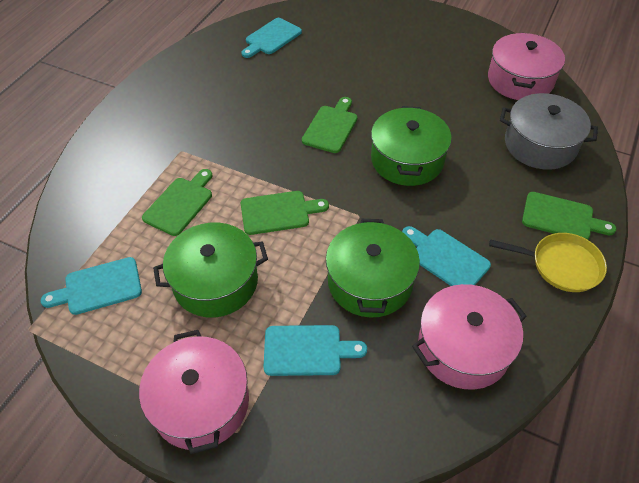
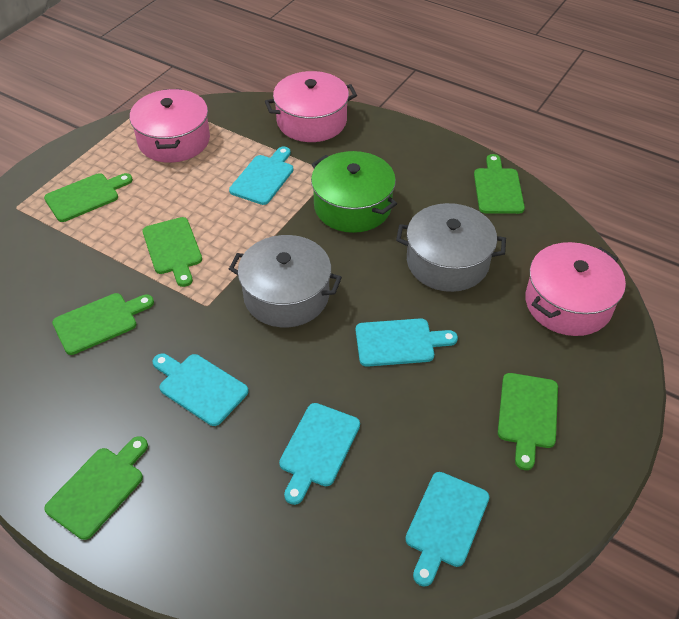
green cutting board: [142,169,212,236] [240,191,329,235] [302,97,357,153] [522,192,616,240] = 4 -> [44,173,133,222] [44,436,148,540] [52,293,154,355] [142,217,202,287] [474,154,525,214] [498,373,558,470] = 6
green pot: [153,223,268,318] [326,219,420,318] [371,106,452,186] = 3 -> [311,151,397,233] = 1
grey pot: [500,93,598,170] = 1 -> [229,235,342,327] [396,203,506,292] = 2
turquoise cutting board: [41,257,142,315] [241,18,302,58] [263,325,367,376] [402,226,491,286] = 4 -> [152,353,249,426] [229,146,293,205] [279,403,360,505] [356,318,458,367] [405,472,489,587] = 5
yellow pan: [489,233,607,292] = 1 -> none = 0

